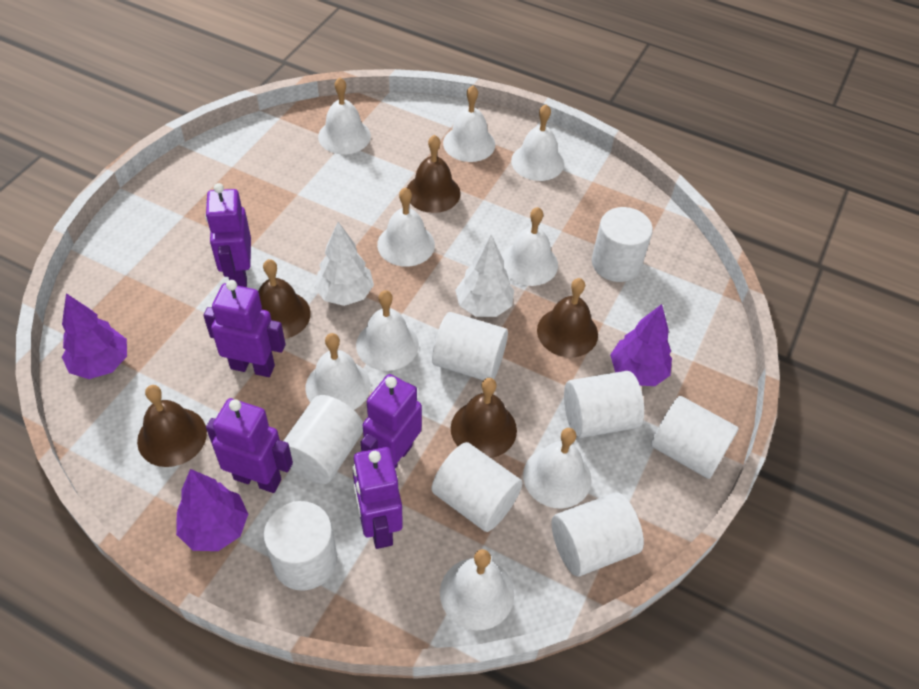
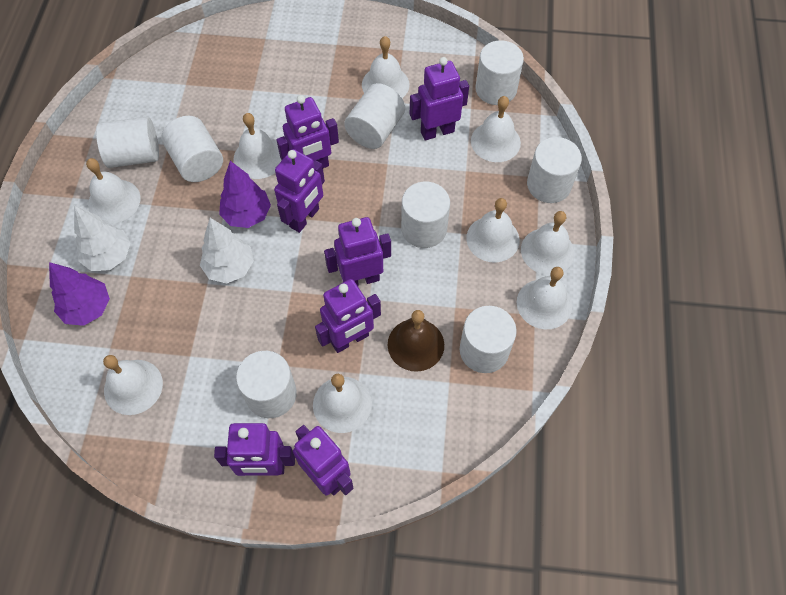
brown bell: [137,385,207,467] [258,259,311,339] [407,135,461,213] [451,378,517,458] [537,278,598,357] = 5 -> [388,310,444,372] = 1
purple robot: [203,280,286,377] [205,183,251,287] [206,398,293,493] [353,447,403,549] [361,374,422,469] = 5 -> [214,423,295,476] [274,149,325,233] [276,95,339,168] [293,425,353,495] [315,279,381,353] [324,217,391,286] [410,57,469,140] = 7
purple tree: [62,293,127,379] [176,469,248,551] [610,304,672,386] = 3 -> [49,262,110,326] [219,161,271,228] = 2

